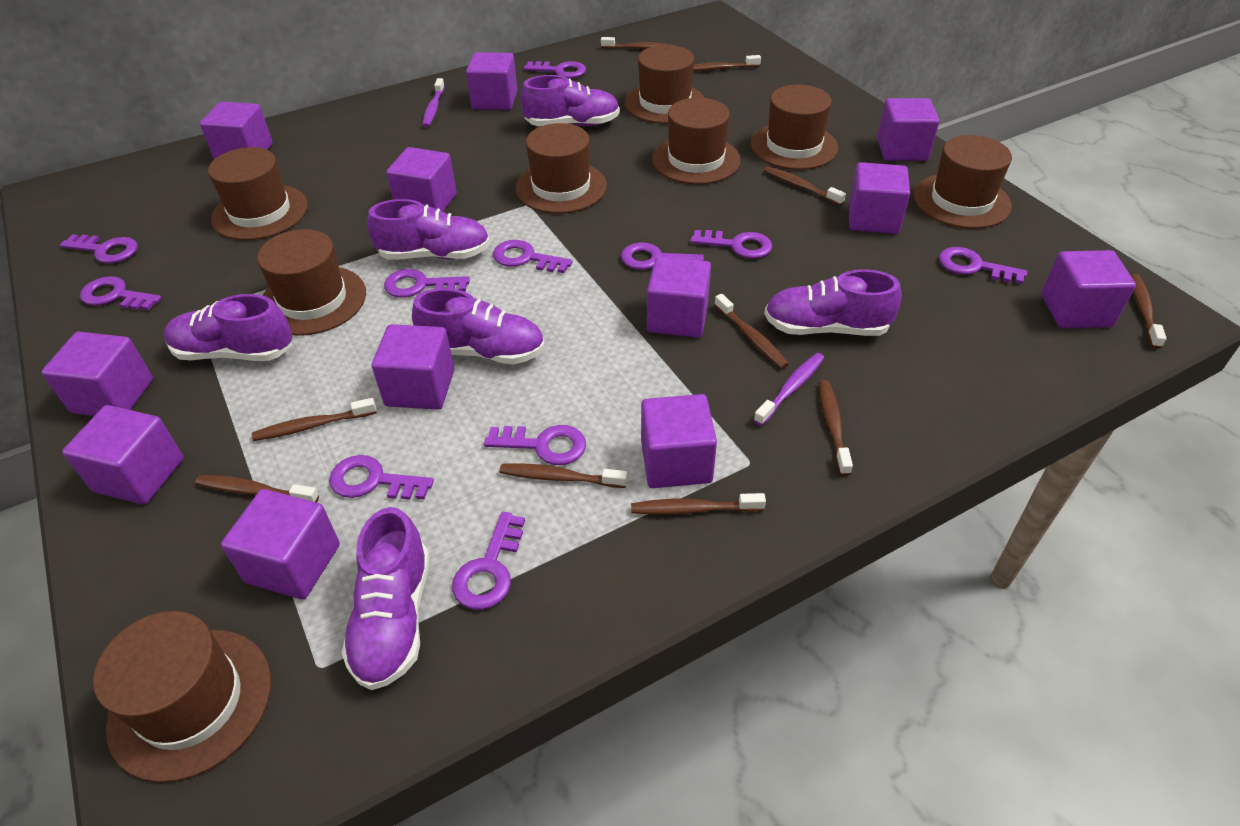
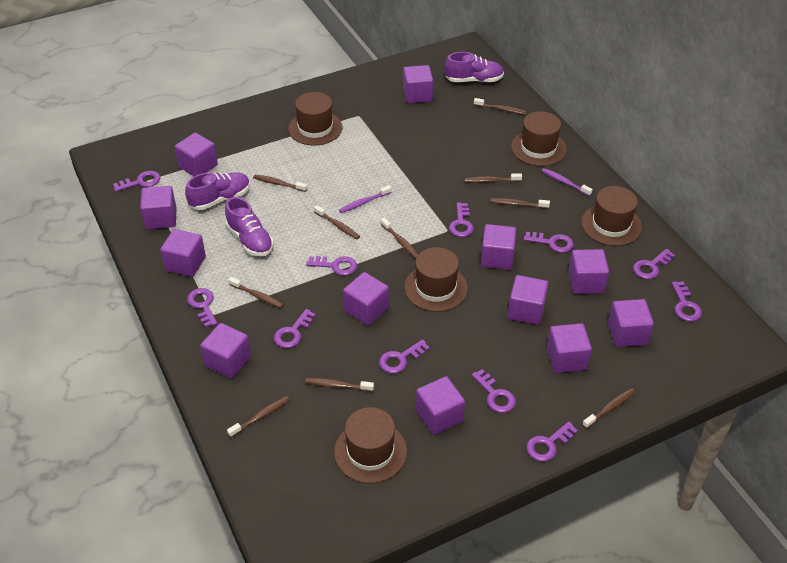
brown hat: [93,611,271,783] [208,147,308,240] [257,229,366,336] [515,123,607,214] [625,45,704,124] [652,98,741,184] [750,85,838,170] [913,135,1012,229] = 8 -> [288,92,343,146] [334,407,407,483] [404,247,468,312] [511,111,567,166] [581,186,642,246] = 5
purple shoe: [164,294,292,361] [342,507,430,690] [367,199,490,259] [412,288,545,364] [521,75,620,126] [764,269,901,336] = 6 -> [185,172,250,210] [225,197,274,257] [445,52,504,83] = 3

